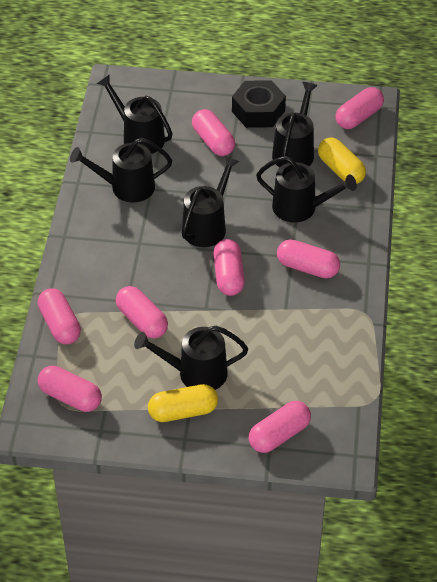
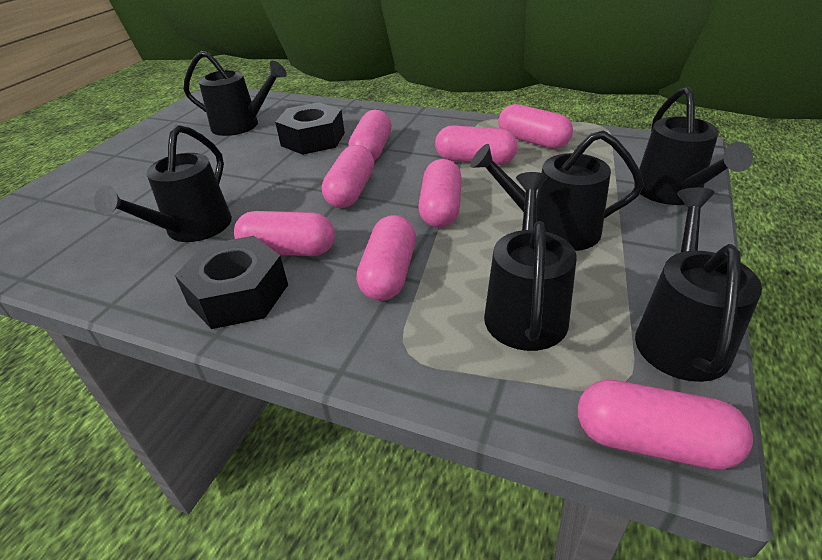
black nut: [232,80,286,128] = 1 -> [175,236,288,329] [275,102,345,155] = 2
yellow capsule: [148,384,218,422] [318,138,366,184] = 2 -> none = 0

